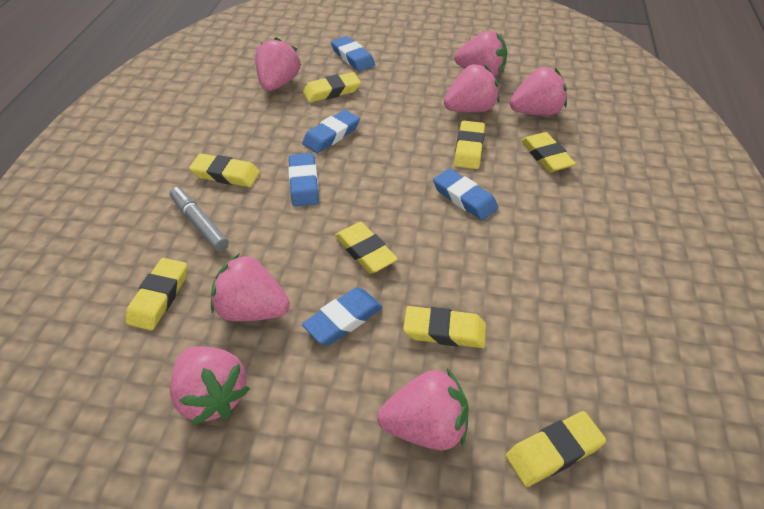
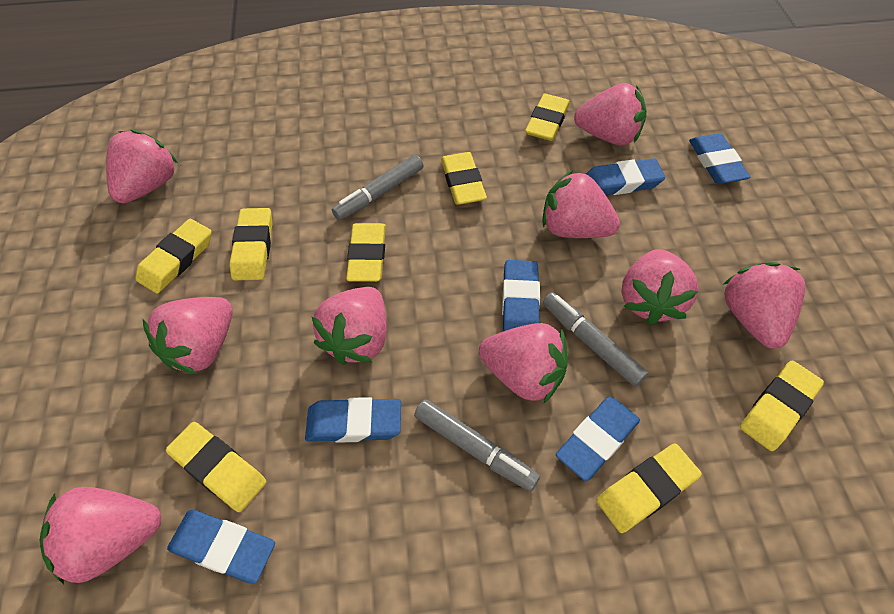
blue eraser: [288,153,319,206] [302,110,360,153] [302,287,383,345] [331,36,375,71] [433,169,498,220] = 5 -> [167,510,275,584] [305,397,401,443] [502,260,540,331] [556,396,640,481] [586,158,665,195] [689,133,751,184] = 6
grey marker: [170,187,229,252] = 1 -> [332,155,423,221] [414,399,540,492] [543,292,648,387] = 3
pink strawberry: [170,346,250,425] [211,253,290,321] [255,37,301,91] [377,369,469,450] [444,64,500,113] [454,31,507,76] [510,67,567,116] = 7 -> [40,487,162,584] [106,130,178,203] [143,297,233,374] [312,287,387,365] [479,323,568,403] [542,170,620,238] [574,83,647,145] [622,249,699,325] [723,262,806,349] = 9

